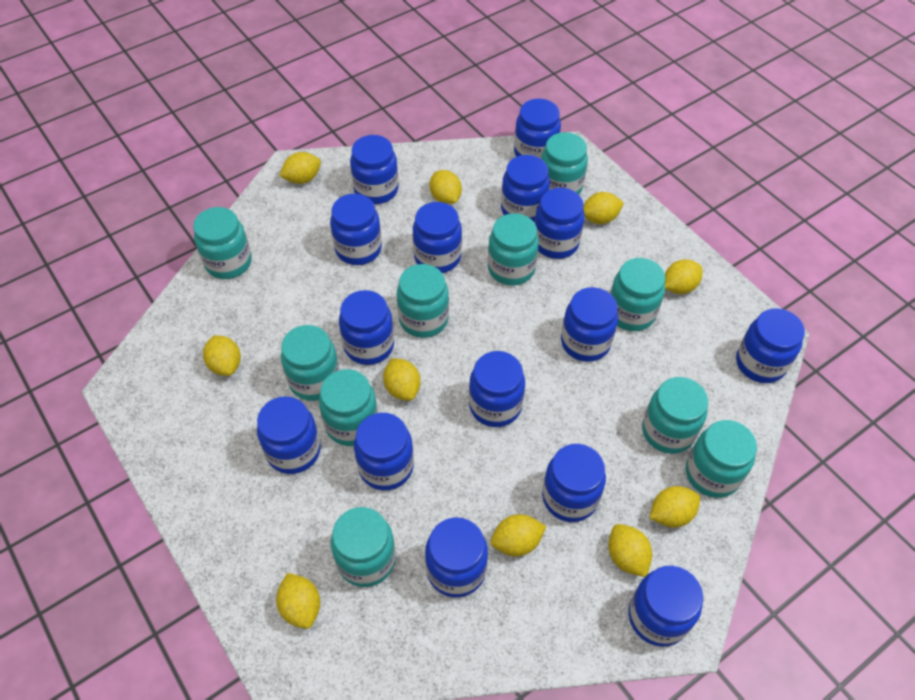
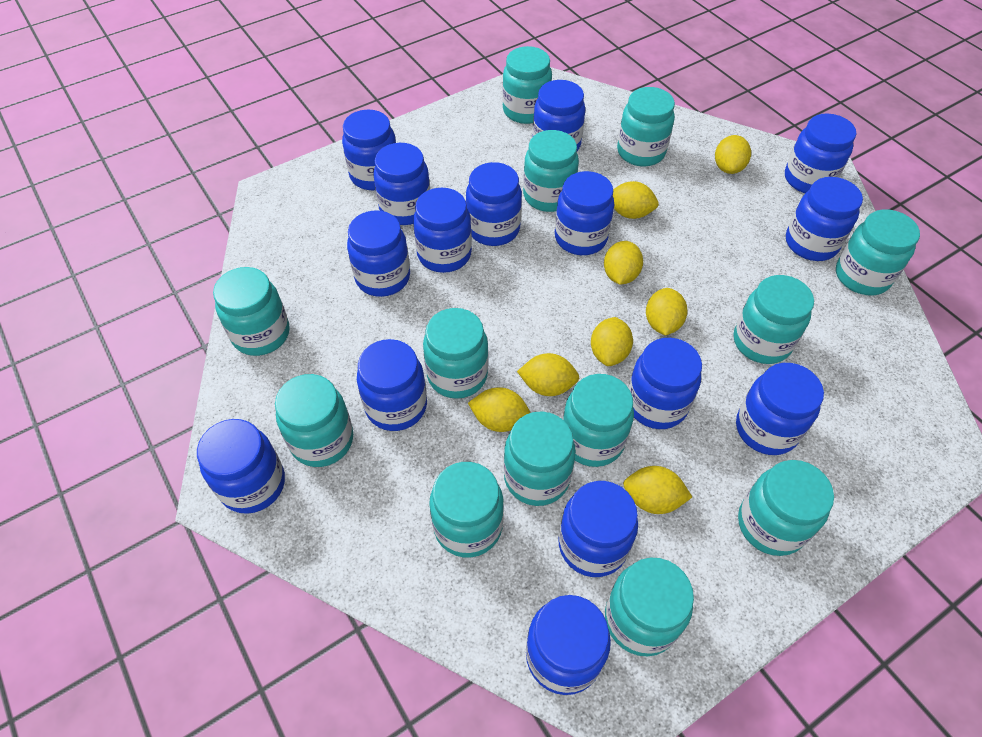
turquoise jar: [193,207,252,279] [281,325,339,401] [319,369,378,446] [331,507,396,587] [397,264,449,338] [488,213,539,286] [541,132,588,194] [610,258,665,331] [642,377,708,454] [686,420,757,498] = 10 -> [213,267,290,356] [275,374,353,467] [423,308,488,399] [429,462,504,558] [502,46,552,124] [504,412,576,506] [523,130,579,212] [563,374,634,467] [605,557,694,656] [617,87,675,166] [734,275,814,364] [738,460,834,556] [836,209,920,295] = 13
yellow lemon: [203,336,241,376] [276,573,320,629] [279,152,321,184] [383,358,421,401] [429,170,462,204] [491,514,546,556] [583,192,624,224] [608,524,652,577] [650,486,700,528] [665,259,703,294] = 10 -> [468,387,530,432] [517,353,579,396] [591,317,633,366] [604,241,643,285] [613,181,659,219] [623,466,692,514] [646,288,688,336] [715,135,751,174] = 8

